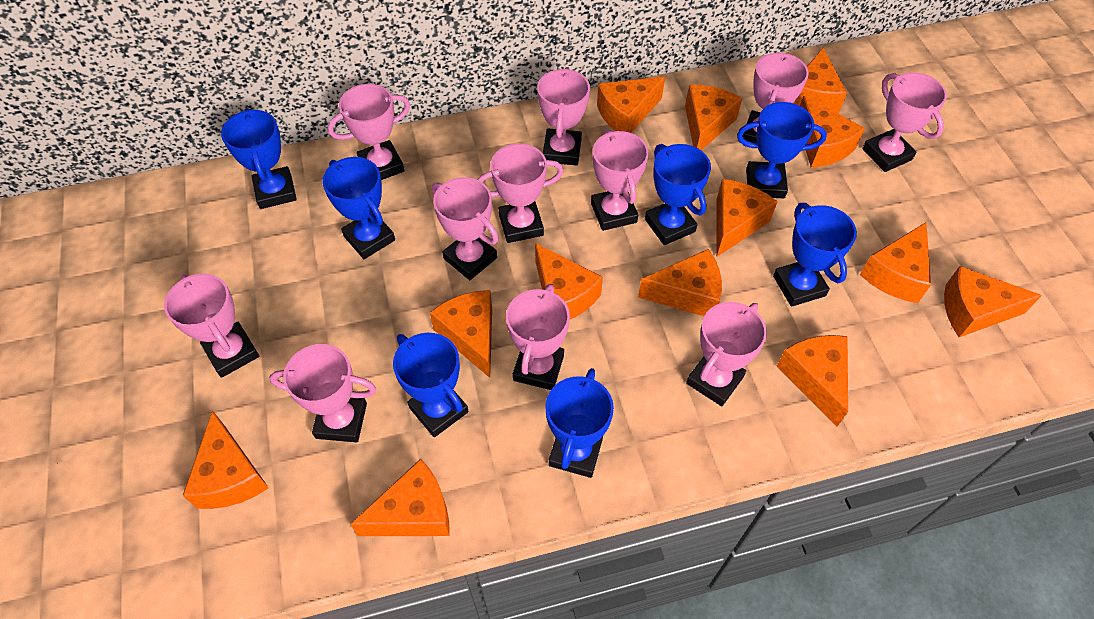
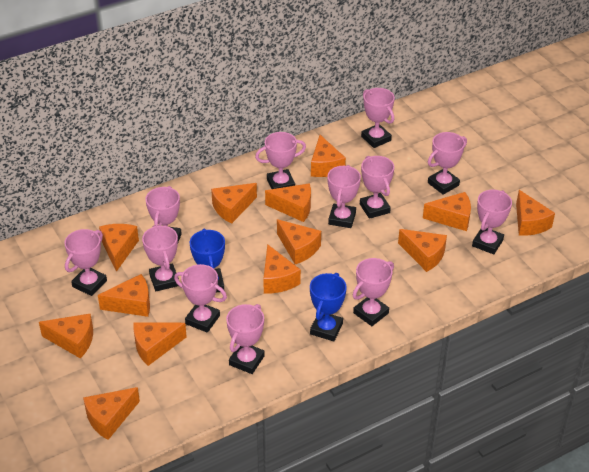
blue trophy: [221,109,297,209] [322,157,395,259] [393,333,468,437] [545,368,614,478] [645,144,711,245] [737,102,827,198] [773,203,857,307] = 7 -> [190,228,225,293] [310,273,347,341] = 2
pink trophy: [164,274,259,378] [269,344,376,442] [328,84,410,180] [432,177,499,280] [477,143,564,243] [506,284,570,390] [537,67,590,165] [591,129,649,231] [686,302,767,406] [743,52,809,143] [862,72,947,172] = 11 -> [64,229,107,296] [142,225,179,291] [145,186,182,242] [174,264,227,333] [226,304,265,374] [255,132,306,189] [327,165,361,228] [353,258,394,326] [360,156,394,219] [361,88,395,148] [428,132,467,195] [472,190,512,255] = 12

